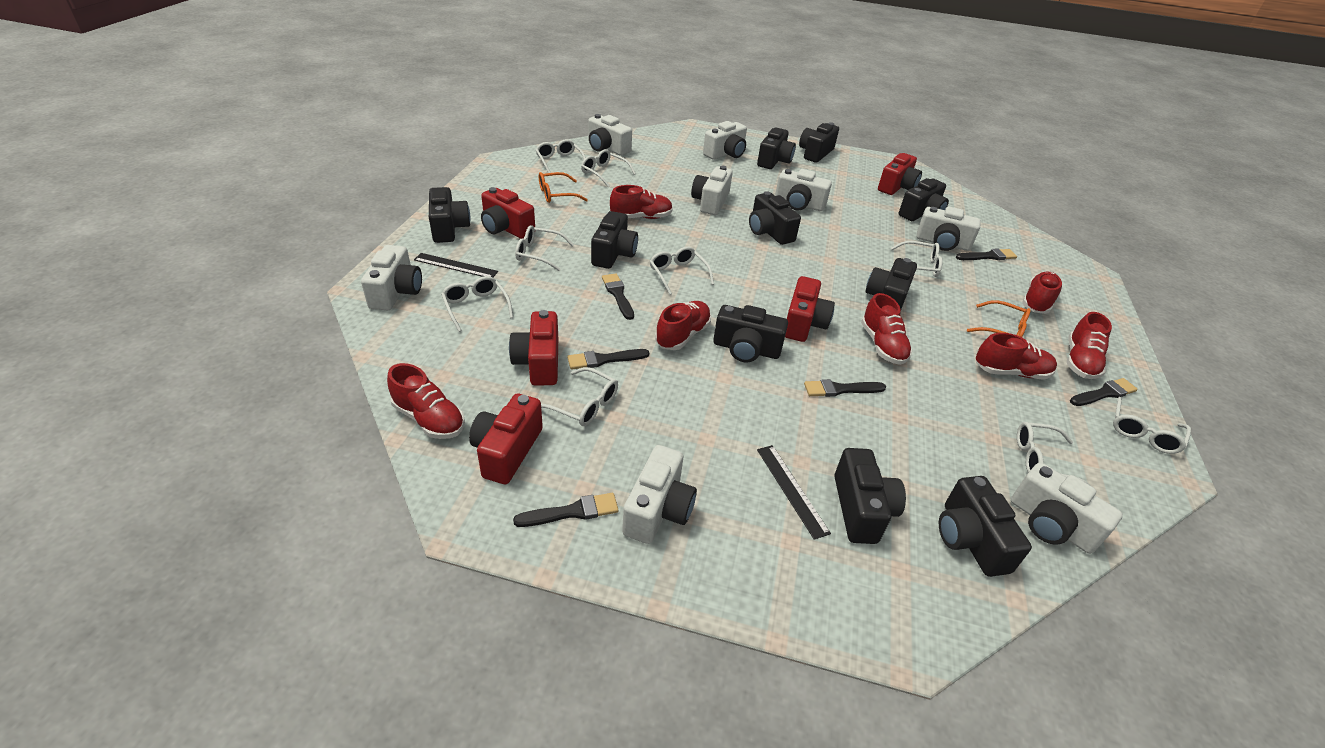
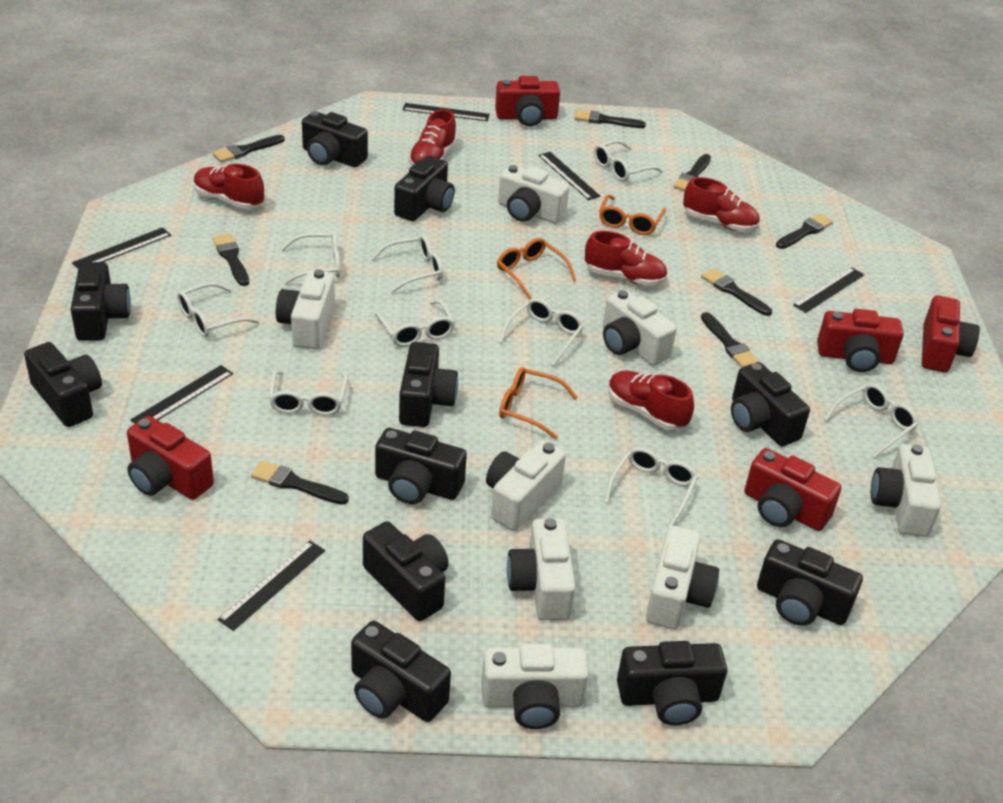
black brush: [513,493,618,527] [567,349,649,369] [602,274,634,320] [804,379,886,397] [956,249,1017,260] [1070,378,1138,406] = 6 -> [213,135,285,162] [213,234,249,286] [251,461,349,505] [574,110,646,128] [673,154,711,191] [701,268,772,316] [701,312,759,368] [776,214,833,249] = 8
black camera: [429,187,470,243] [591,211,638,269] [713,305,788,362] [749,191,801,245] [757,127,796,169] [799,122,839,163] [834,448,906,544] [866,258,917,310] [899,178,949,221] [939,476,1032,577] = 10 -> [24,342,102,427] [71,262,131,341] [302,111,368,167] [351,621,451,722] [363,521,449,621] [375,428,467,504] [394,156,455,221] [399,342,458,427] [617,641,727,725] [731,362,810,446] [757,539,863,626] = 11
black ruler: [414,253,498,277] [757,445,831,540] = 2 -> [72,227,171,269] [130,365,233,424] [217,540,325,631] [403,103,490,121] [538,152,601,200] [793,267,865,313] = 6
orange glasses: [539,172,588,203] [967,300,1031,337] = 2 -> [497,238,576,300] [499,367,578,439] [599,194,666,235] = 3
red shoe: [387,363,465,439] [610,185,673,219] [655,301,711,350] [861,293,912,365] [976,333,1057,380] [1022,272,1062,314] [1067,312,1112,379] = 7 -> [194,164,264,209] [408,109,457,166] [585,231,667,286] [608,370,694,430] [683,177,760,232] = 5

